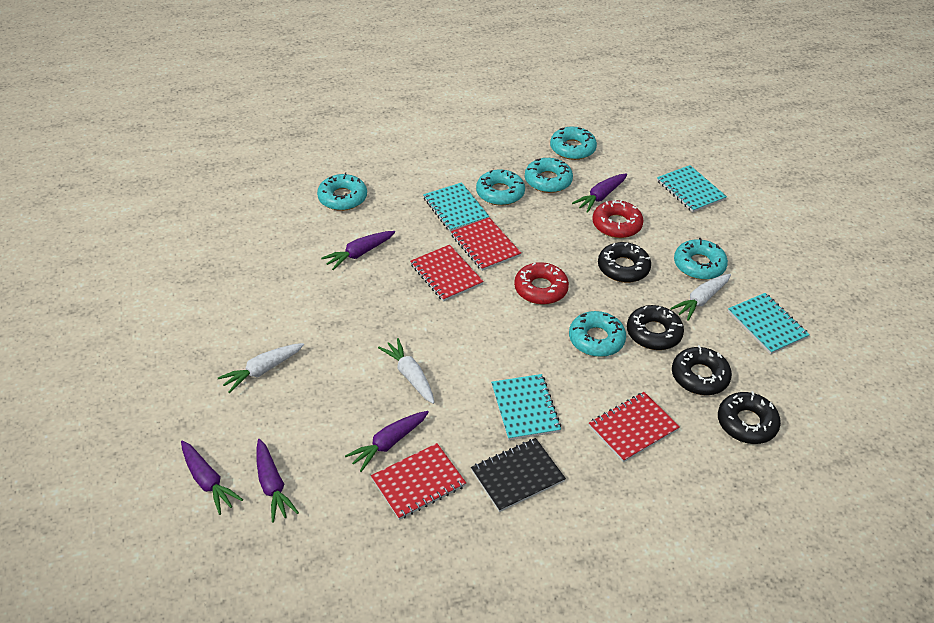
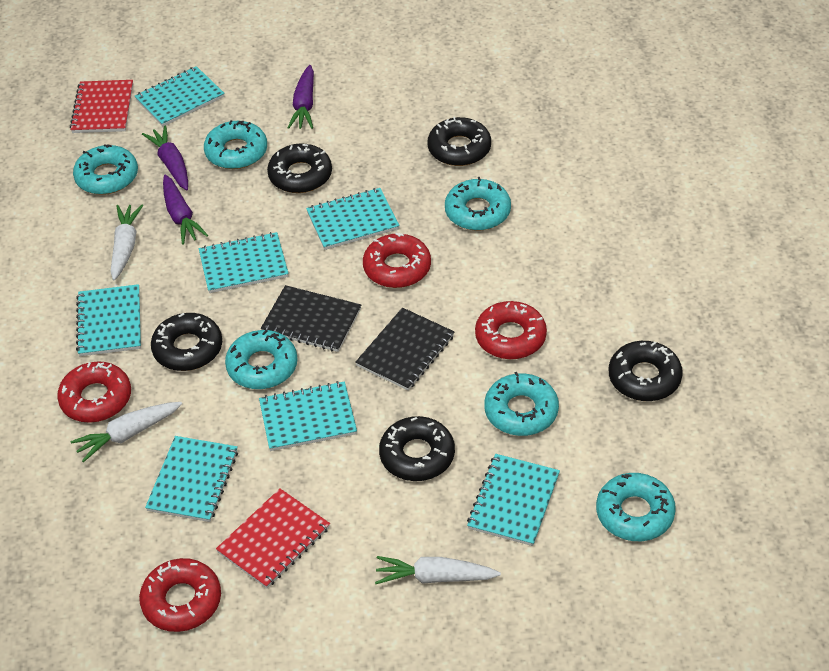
black donut: [598,242,651,283] [627,305,684,350] [672,345,732,395] [718,391,781,444] = 4 -> [151,313,222,371] [267,144,332,193] [379,416,455,481] [427,117,491,166] [609,341,683,401] = 5
black notebook: [471,438,566,512] = 1 -> [261,285,361,352] [355,308,454,391] = 2
purple carrot: [181,440,243,515] [257,439,299,523] [321,231,395,270] [345,411,429,472] [572,173,627,213] = 5 -> [142,125,188,190] [163,175,208,245] [287,65,314,129] = 3
red donut: [514,262,569,305] [592,200,644,238] = 2 -> [57,361,131,423] [139,558,221,632] [363,233,431,288] [475,301,547,359] = 4
red notebook: [371,443,466,520] [410,245,484,302] [451,217,521,271] [589,392,680,462] = 4 -> [70,80,133,133] [216,489,330,588] = 2
turquoise notebook: [423,182,489,232] [491,374,561,440] [657,165,727,212] [728,293,810,354] = 4 -> [76,284,141,356] [135,66,225,127] [145,436,238,522] [199,232,289,293] [259,381,357,451] [306,188,400,250] [467,454,560,546] = 7

